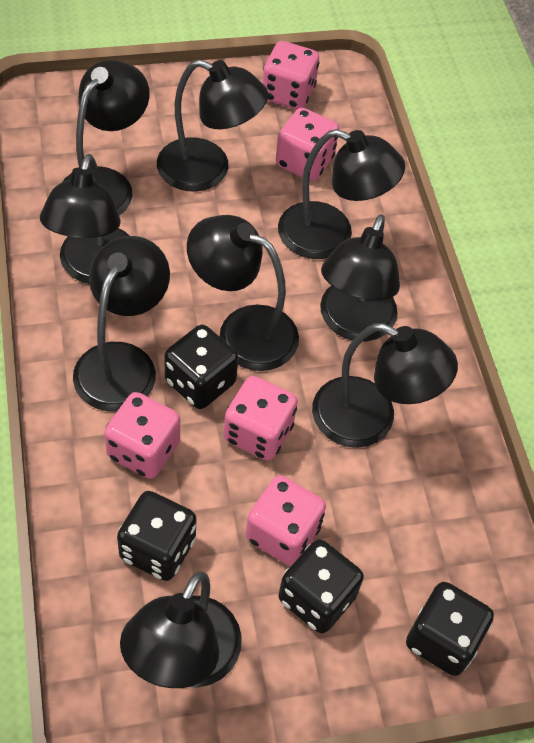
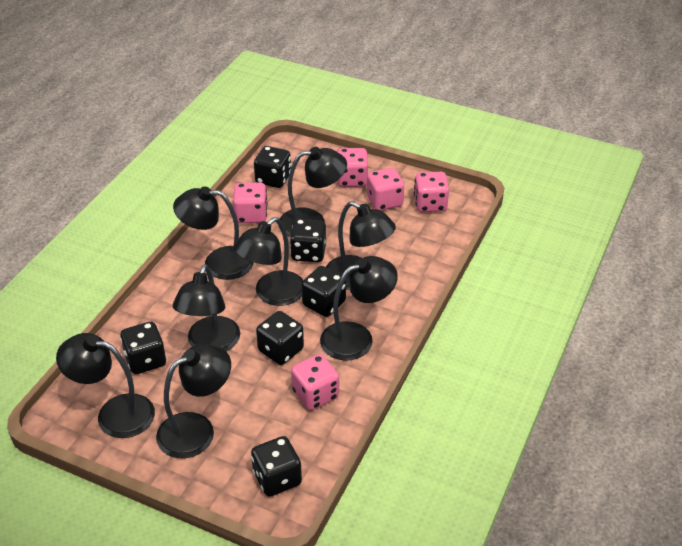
black dice: [117,491,197,581] [164,325,238,409] [279,539,364,633] [406,582,494,676] = 4 -> [120,322,166,374] [251,436,302,497] [254,146,291,188] [256,311,304,365] [290,219,326,262] [302,266,346,317] = 6
black lamp: [40,154,129,284] [63,60,150,216] [73,236,170,411] [120,571,242,688] [157,59,268,191] [187,215,299,371] [278,129,405,259] [312,323,458,448] [320,215,400,341] = 9 -> [56,333,155,438] [156,344,231,458] [173,187,253,280] [173,264,240,351] [233,217,303,306] [279,147,347,237] [320,256,398,361] [326,201,396,289] = 8

